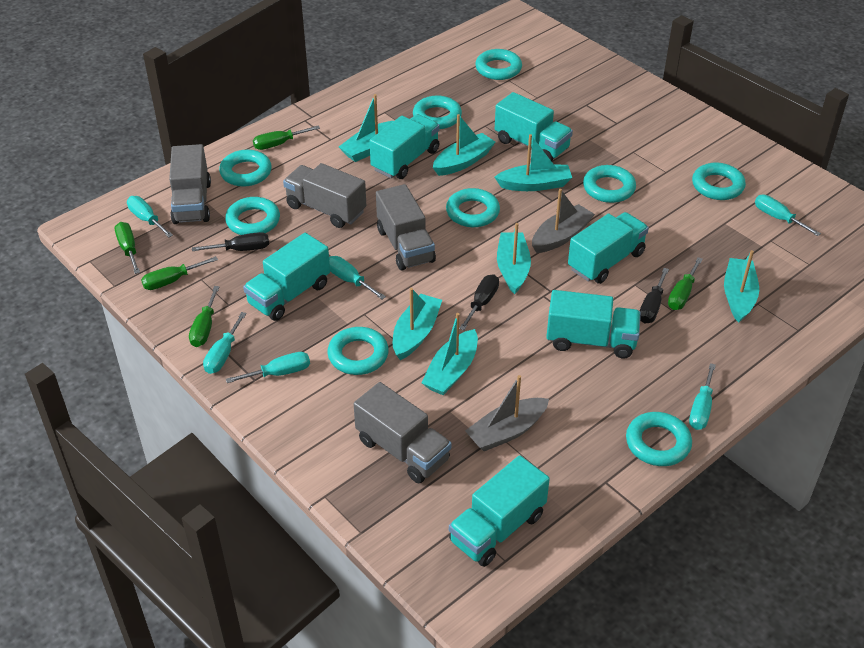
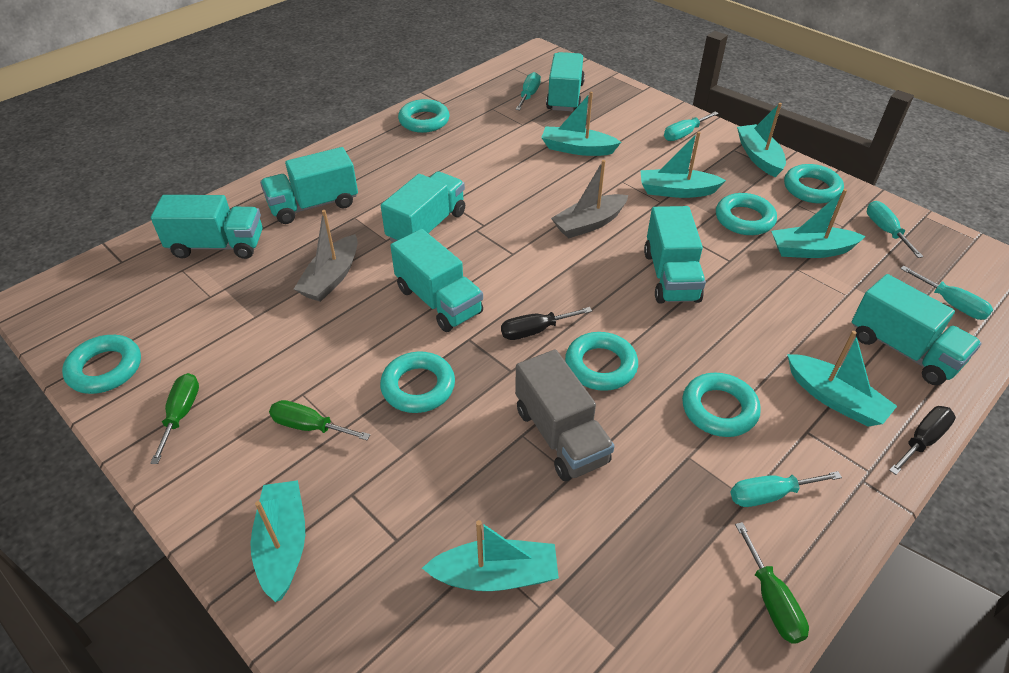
black screwdriver: [192,232,269,251] [459,274,499,330] [640,268,669,324] = 3 -> [501,307,592,340] [889,406,956,475] = 2
green screwdriver: [115,222,140,274] [141,256,218,290] [189,286,220,347] [253,125,320,150] [668,257,703,310] = 5 -> [150,373,199,464] [269,400,370,440] [735,522,809,644] = 3
grey truck: [169,144,211,224] [283,163,366,228] [354,382,451,483] [376,184,436,270] = 4 -> [515,350,614,481] = 1
turquoise ring: [219,150,272,186] [225,197,280,235] [327,327,389,375] [413,96,462,129] [446,188,500,227] [475,49,522,80] [583,165,636,203] [626,412,692,466] [692,163,746,200] = 9 -> [62,335,141,394] [380,351,455,413] [398,99,449,133] [565,332,638,391] [682,373,761,437] [716,193,777,235] [784,164,844,203] = 7
turquoise screwdriver: [127,196,173,237] [203,312,247,374] [226,352,310,383] [329,256,386,299] [689,363,716,430] [755,195,821,236] = 6 -> [516,72,541,110] [664,112,719,141] [731,471,842,507] [867,201,924,258] [900,266,993,320] = 5
turquoise truck: [243,233,330,321] [370,114,440,179] [449,455,550,567] [495,92,573,161] [546,290,641,358] [568,212,649,284] = 6 -> [151,195,263,259] [260,147,358,224] [381,171,465,242] [390,229,483,332] [546,52,585,111] [644,206,706,304] [852,274,982,385] = 7

